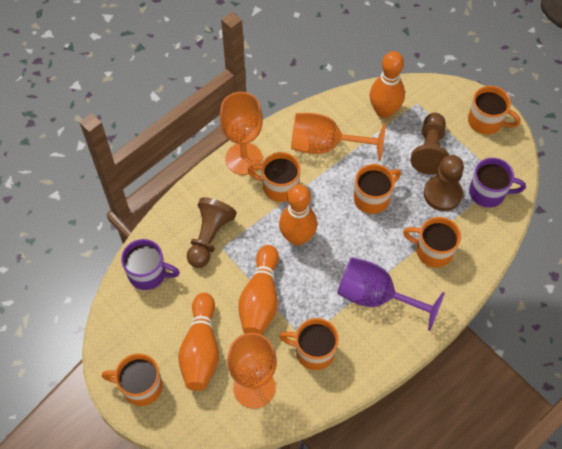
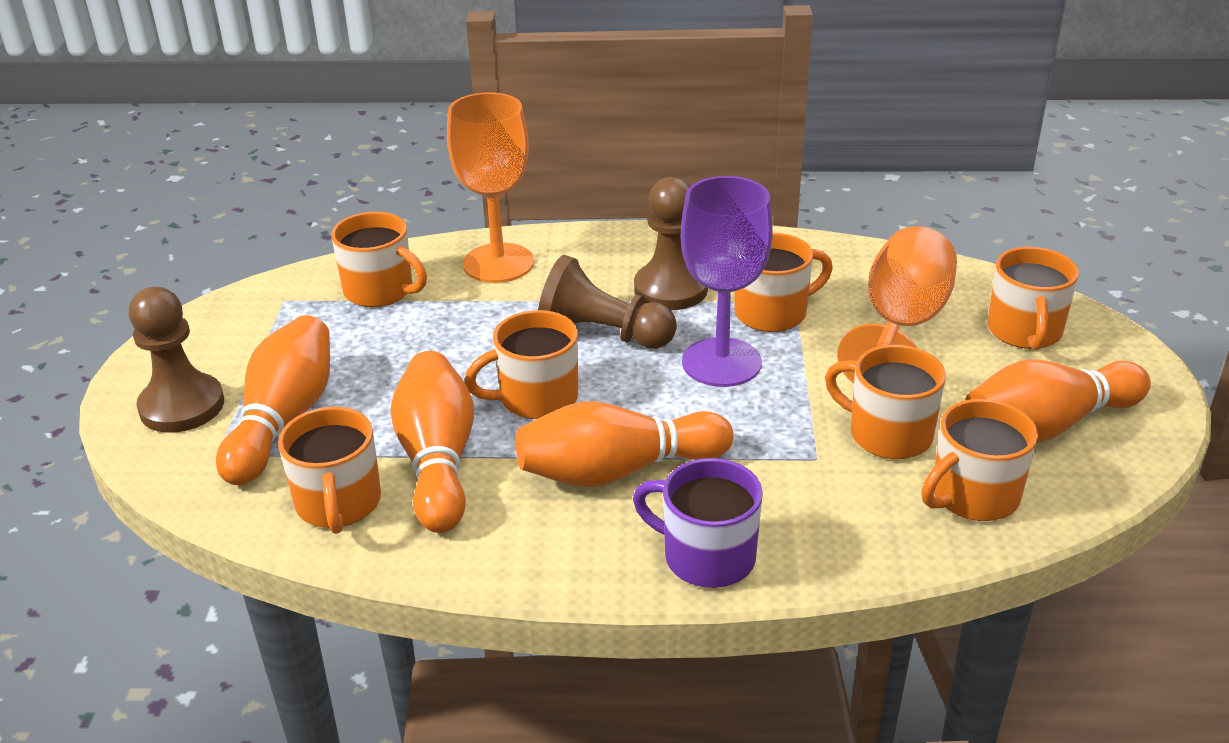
orange goblet: [220,92,263,175] [227,333,277,408] [291,113,386,161] = 3 -> [447,92,534,283] [837,226,957,384] = 2
orange mug: [102,354,163,406] [248,152,301,202] [279,318,339,370] [354,164,401,214] [403,217,461,268] [468,86,521,135] = 6 -> [278,407,381,534] [331,212,427,307] [465,310,578,419] [734,233,833,332] [825,345,946,459] [921,399,1038,521] [988,247,1079,350] = 7
purple mug: [121,239,180,290] [469,158,526,208] = 2 -> [633,458,763,588] = 1

